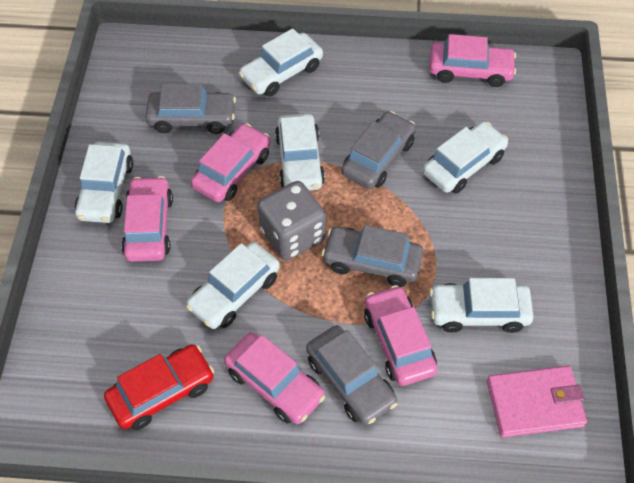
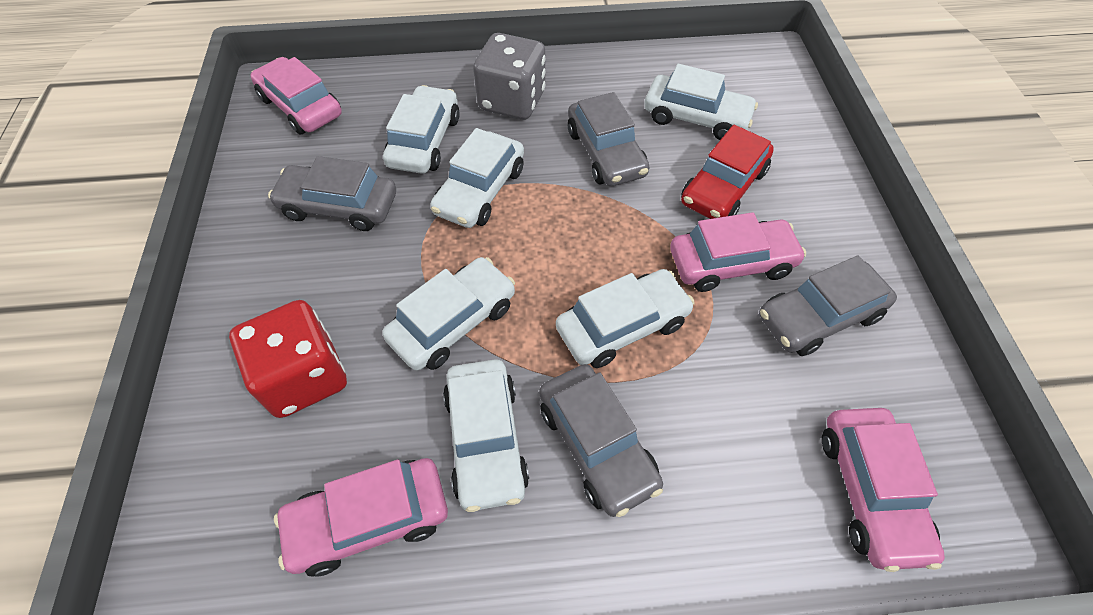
pink car: [121,176,173,262] [191,123,270,202] [224,332,325,424] [364,285,438,386] [429,34,516,87] = 5 -> [251,57,342,135] [274,458,448,577] [670,212,806,292] [822,408,945,572] = 4
pink wallet: [487,366,587,438] = 1 -> none = 0
red dice: none = 0 -> [229,300,347,418] = 1

